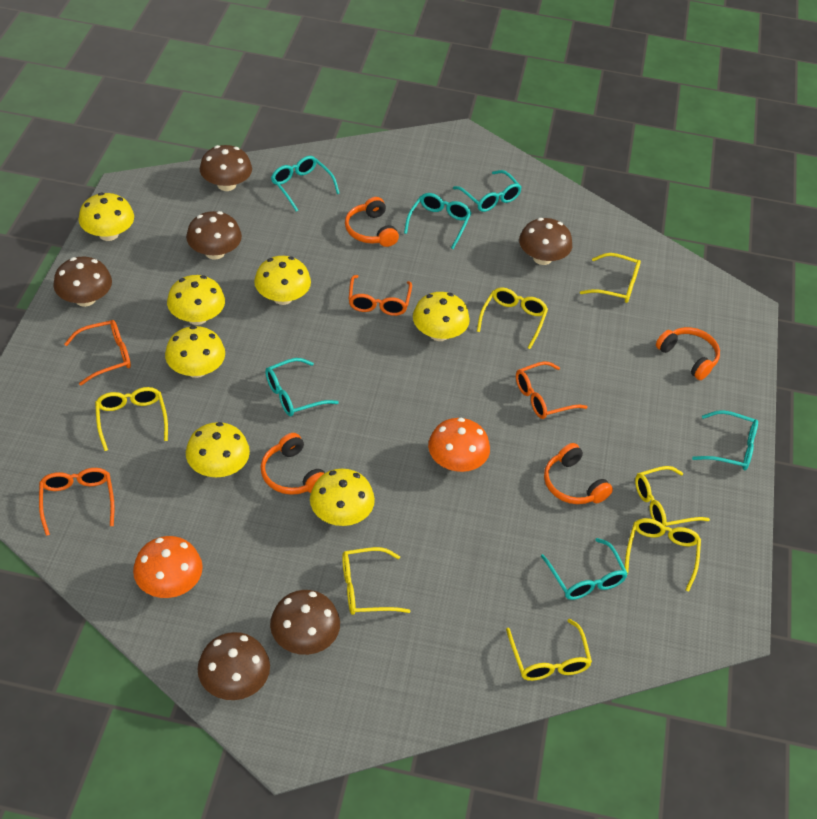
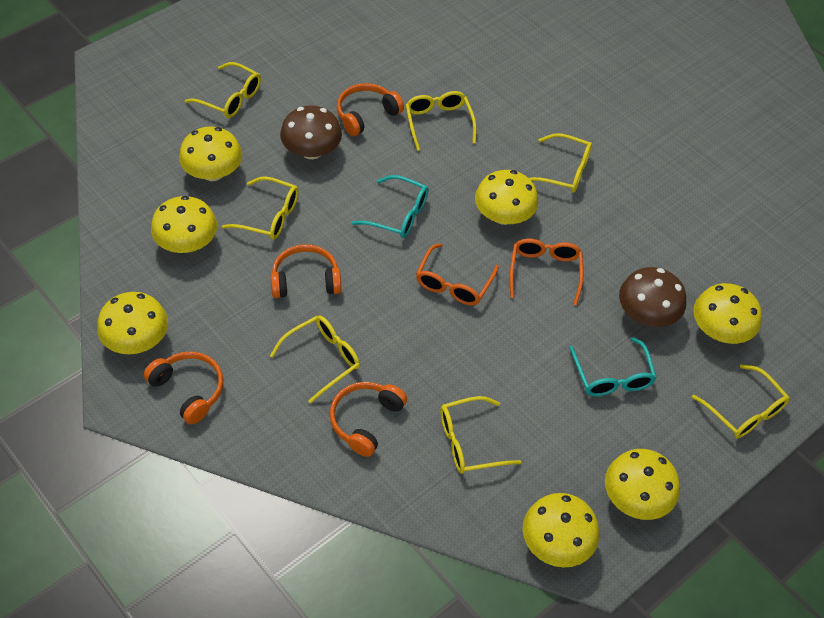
brown mushroom: [53,257,112,307] [186,211,242,260] [198,632,270,700] [200,145,252,191] [270,590,340,655] [519,218,572,265] = 6 -> [280,105,342,159] [619,267,686,327] = 2
orange glasses: [39,468,114,536] [64,320,131,386] [348,275,412,316] [516,361,587,419] = 4 -> [416,243,499,305] [510,239,583,305] = 2
orange mushroom: [133,536,203,598] [428,418,490,472] = 2 -> none = 0
turquoise glasses: [265,358,339,417] [271,156,340,211] [404,193,471,249] [453,170,522,212] [541,538,628,600] [692,410,758,470] = 6 -> [352,175,429,238] [569,337,657,396] = 2

